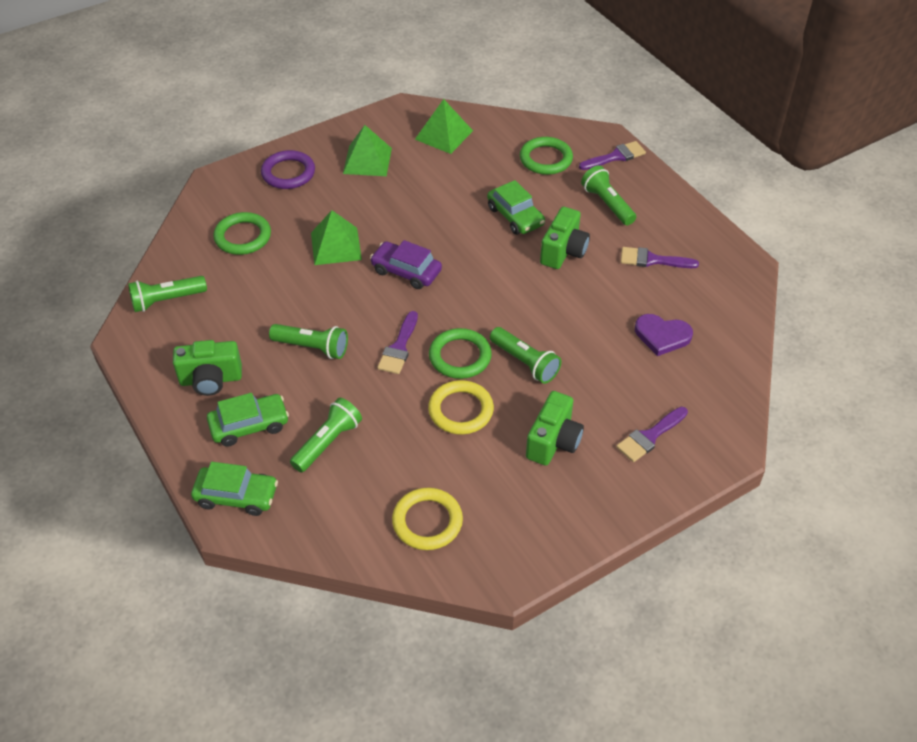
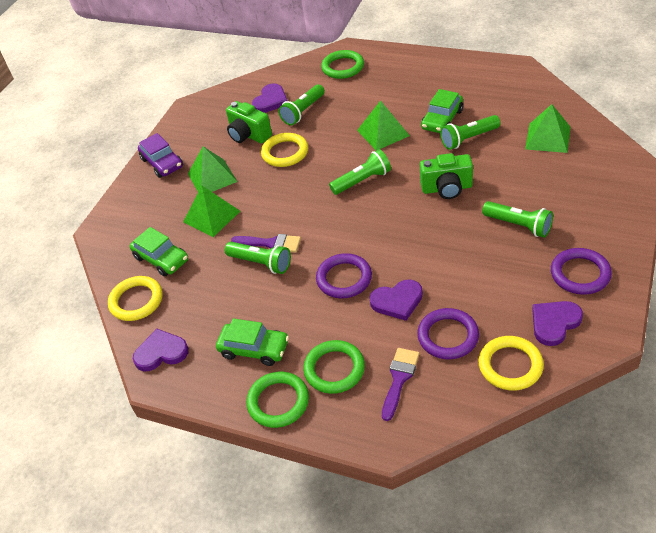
green camera: [173,340,242,396] [526,391,584,466] [540,207,590,269] = 3 -> [226,101,272,143] [420,153,473,199] = 2
green pyramid: [311,210,362,265] [343,125,392,176] [415,99,473,154] = 3 -> [183,186,240,237] [188,146,238,192] [357,100,410,150] [525,104,571,153] = 4
purple brush: [377,311,418,374] [579,141,646,170] [616,407,688,462] [621,247,699,268] = 4 -> [231,234,301,252] [382,348,419,421] = 2
purple heart: [635,314,693,356] = 1 -> [133,329,189,372] [252,83,287,113] [369,279,423,321] [532,301,583,346] = 4
purple ring: [261,150,315,189] = 1 -> [316,253,372,298] [417,308,479,359] [551,248,612,295] = 3
yellow ring: [392,488,463,550] [428,380,494,435] = 2 -> [108,276,163,321] [261,133,308,167] [479,336,544,391] = 3

